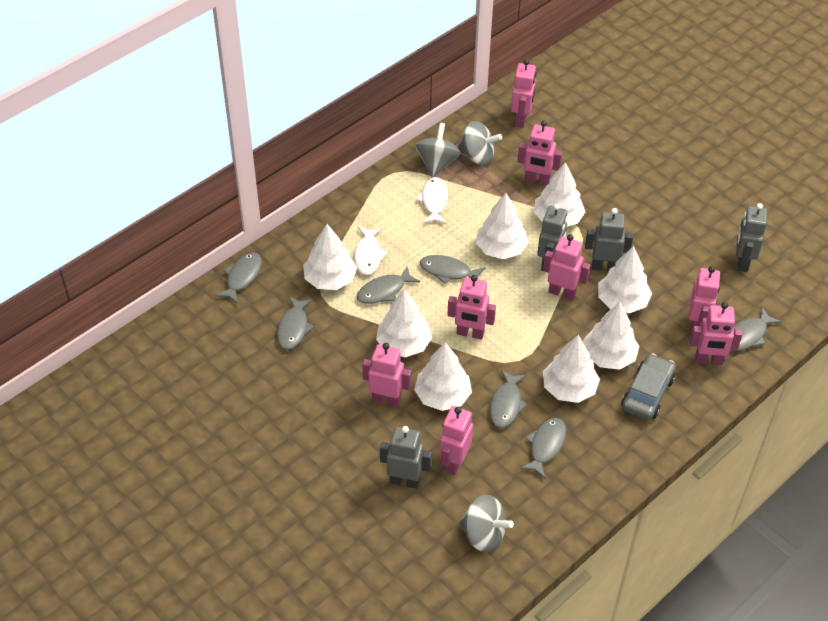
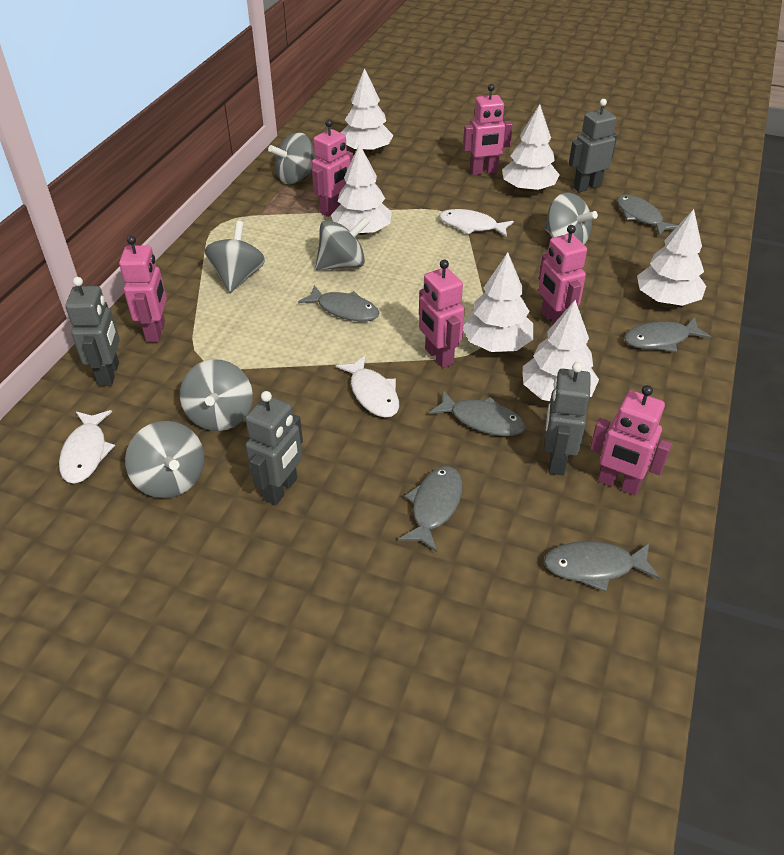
grey car: [621,353,676,420] = 1 -> none = 0
grey fish: [215,252,262,304] [277,296,314,350] [356,267,420,304] [420,255,486,284] [489,370,528,428] [520,418,566,479] [730,307,782,351] = 7 -> [298,285,379,321] [398,466,463,552] [429,391,526,436] [544,541,660,592] [617,194,678,236] [624,318,711,352] = 6
grey spinning top: [415,123,460,177] [457,121,502,166] [459,495,514,552] = 3 -> [125,421,205,498] [180,359,253,431] [205,221,265,293] [268,132,315,184] [316,217,370,270] [544,193,598,244] = 6
pink robot: [362,343,412,407] [439,406,473,475] [447,275,496,340] [511,59,536,128] [517,121,562,186] [543,234,590,300] [688,266,721,334] [690,302,743,365] = 8 -> [119,236,167,342] [312,119,353,217] [419,260,465,368] [463,84,513,175] [538,225,587,325] [590,385,672,495] = 6
white fish: [354,227,388,275] [416,177,448,224] = 2 -> [59,410,115,484] [336,355,399,418] [439,209,514,237] = 3
white tree: [303,224,357,290] [376,289,432,357] [414,342,472,411] [476,193,529,259] [534,162,585,227] [543,335,600,403] [583,302,640,370] [598,246,652,313] = 8 -> [331,143,392,235] [341,68,393,154] [463,252,533,352] [502,104,560,192] [523,300,599,401] [637,209,706,306] = 6

